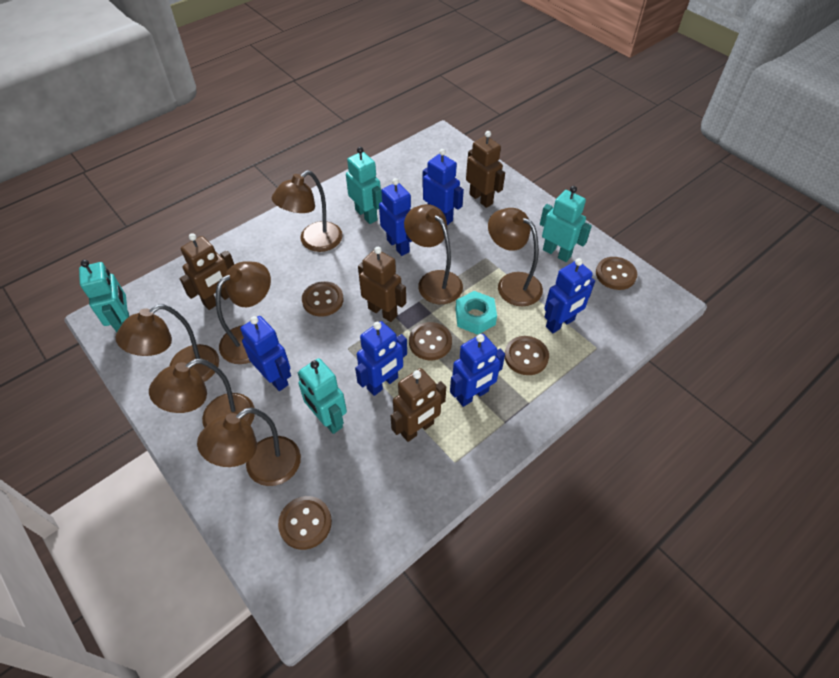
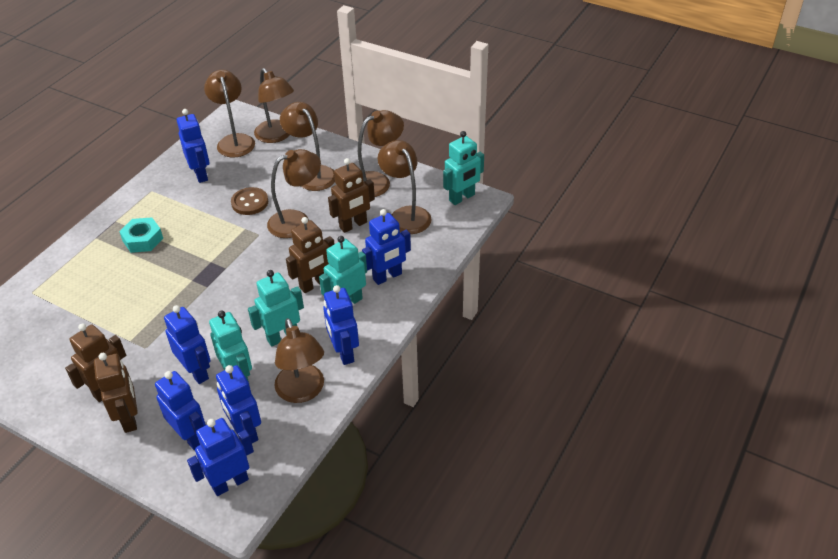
blue robot: [240,316,291,391] [355,321,407,396] [379,178,412,256] [423,149,464,225] [450,334,505,407] [544,258,595,333] = 6 -> [155,371,206,450] [164,305,210,384] [177,109,210,183] [187,418,254,496] [216,365,261,443] [323,285,359,365] [362,209,411,285] = 7
brown button: [278,496,332,550] [302,281,343,317] [409,322,452,360] [505,336,549,375] [596,257,637,290] = 5 -> [231,187,268,215] = 1

